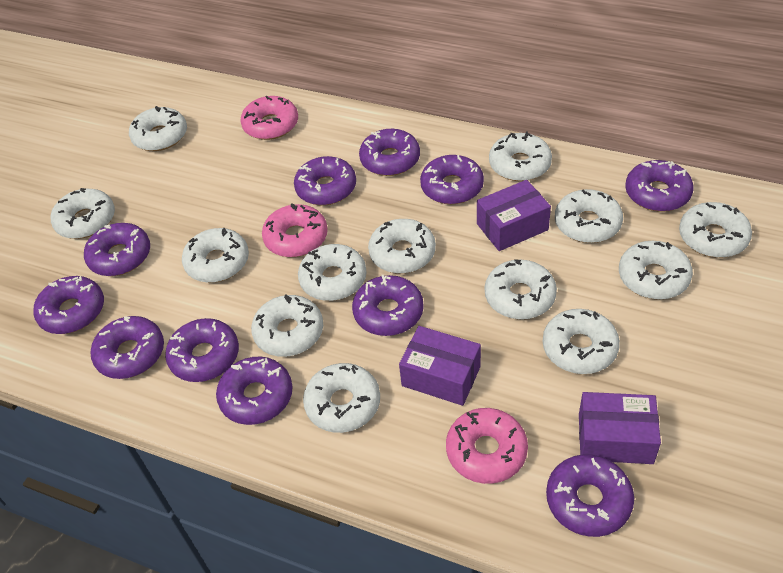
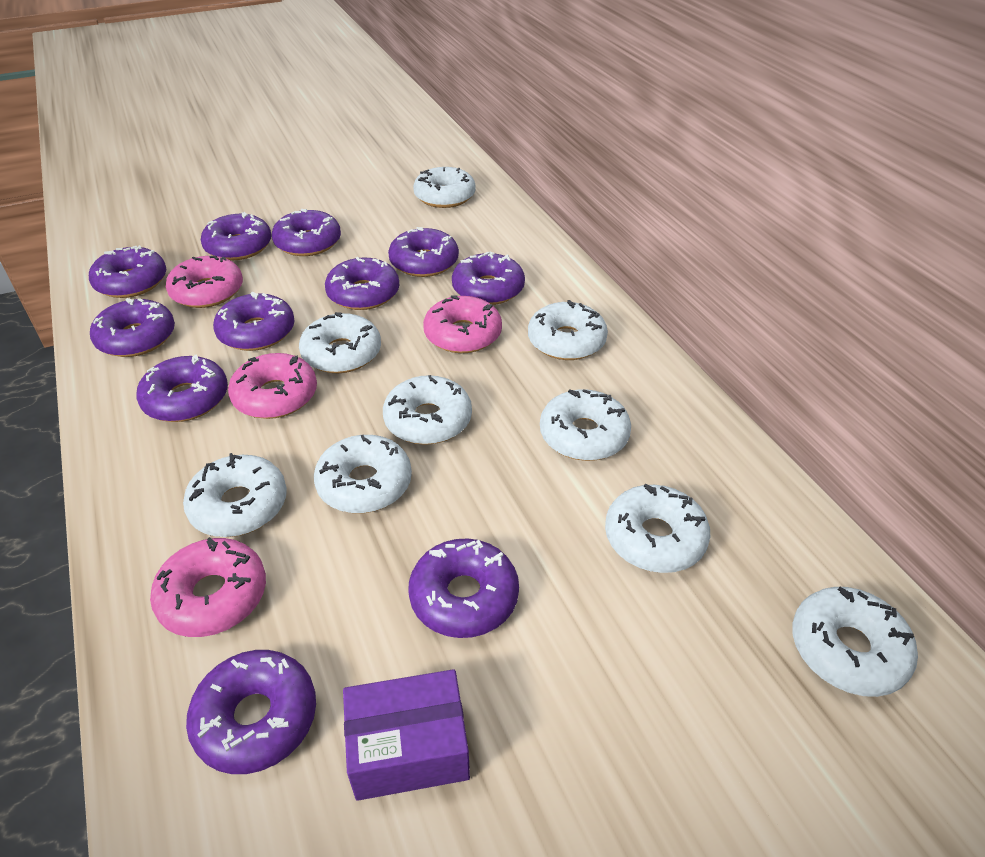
pink donut: [240,96,298,140] [262,203,328,257] [446,408,528,484] = 3 -> [150,537,266,637] [166,256,243,308] [228,353,317,419] [423,295,502,353] = 4
purple box: [399,326,481,406] [477,180,551,251] [579,392,661,464] = 3 -> [343,669,470,801] = 1
white donut: [51,188,115,239] [129,106,187,151] [182,228,249,283] [251,294,323,357] [298,244,367,301] [303,363,380,433] [368,219,436,274] [485,259,557,319] [489,132,552,181] [543,309,620,374] [555,189,623,243] [619,241,693,300] [679,202,752,258] = 13 -> [183,453,287,537] [299,312,381,373] [314,435,412,513] [383,375,472,445] [413,167,476,208] [528,300,608,360] [540,389,631,461] [605,484,710,573] [792,587,918,697] = 9

